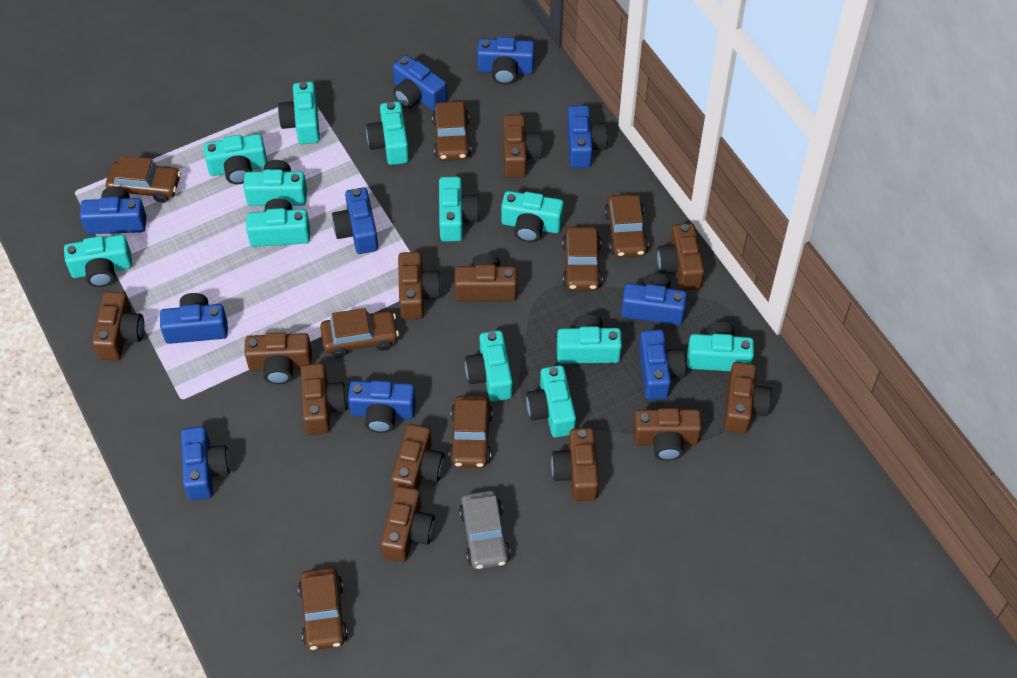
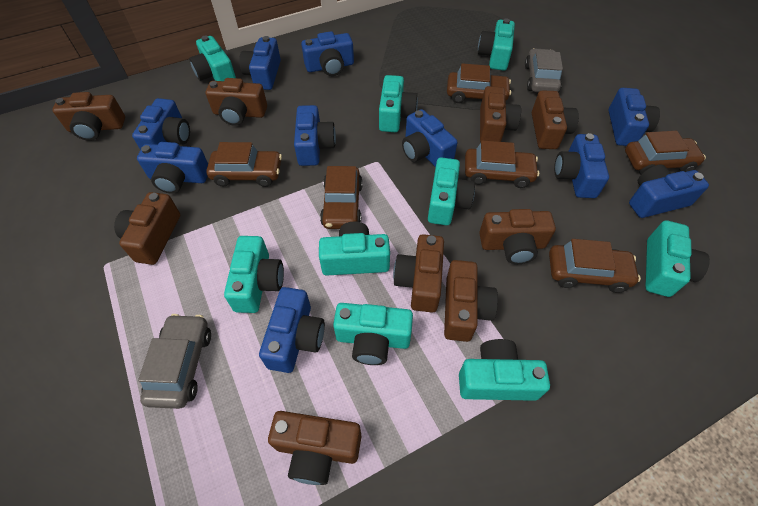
brown camera: [92,291,144,361] [245,332,312,384] [301,363,347,435] [381,486,435,562] [391,424,445,493] [398,252,441,320] [454,253,517,301] [503,115,543,178] [551,428,599,501] [633,408,702,461] [657,223,705,290] [724,362,772,434] = 12 -> [52,92,125,141] [114,192,180,265] [205,78,267,126] [268,411,361,485] [393,234,444,313] [444,260,498,342] [479,209,556,264] [480,86,521,142] [532,90,579,149] = 9
brown car: [106,156,181,203] [298,568,348,650] [320,308,399,358] [432,101,471,161] [449,396,493,468] [562,227,602,290] [604,194,649,258] = 7 -> [206,142,282,187] [320,166,363,229] [447,63,511,103] [465,140,539,188] [549,239,641,293] [625,131,706,175] = 6
grey car: [459,491,511,569] = 1 -> [138,314,211,409] [525,48,563,93] = 2
turquoise camera: [64,235,132,287] [204,134,267,184] [243,160,307,206] [246,198,310,247] [278,82,320,144] [366,101,409,165] [439,177,480,242] [465,330,513,401] [501,191,564,242] [526,365,576,438] [557,314,622,364] [687,322,754,371] = 12 -> [189,36,236,81] [224,236,284,313] [319,222,390,276] [333,303,413,365] [379,75,418,132] [428,157,475,225] [459,339,550,401] [478,18,515,71] [645,220,710,297] = 9

